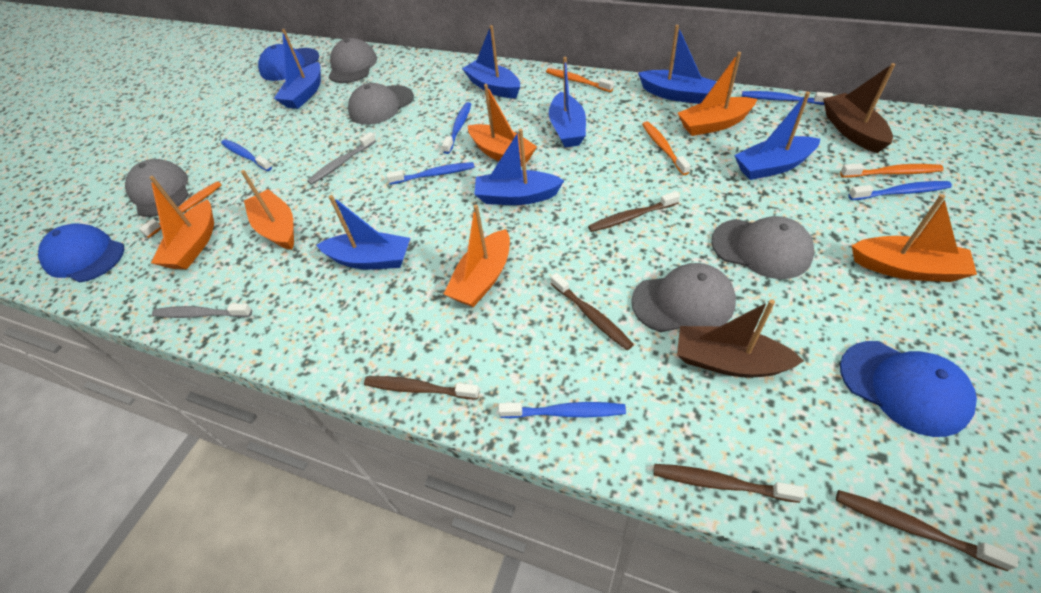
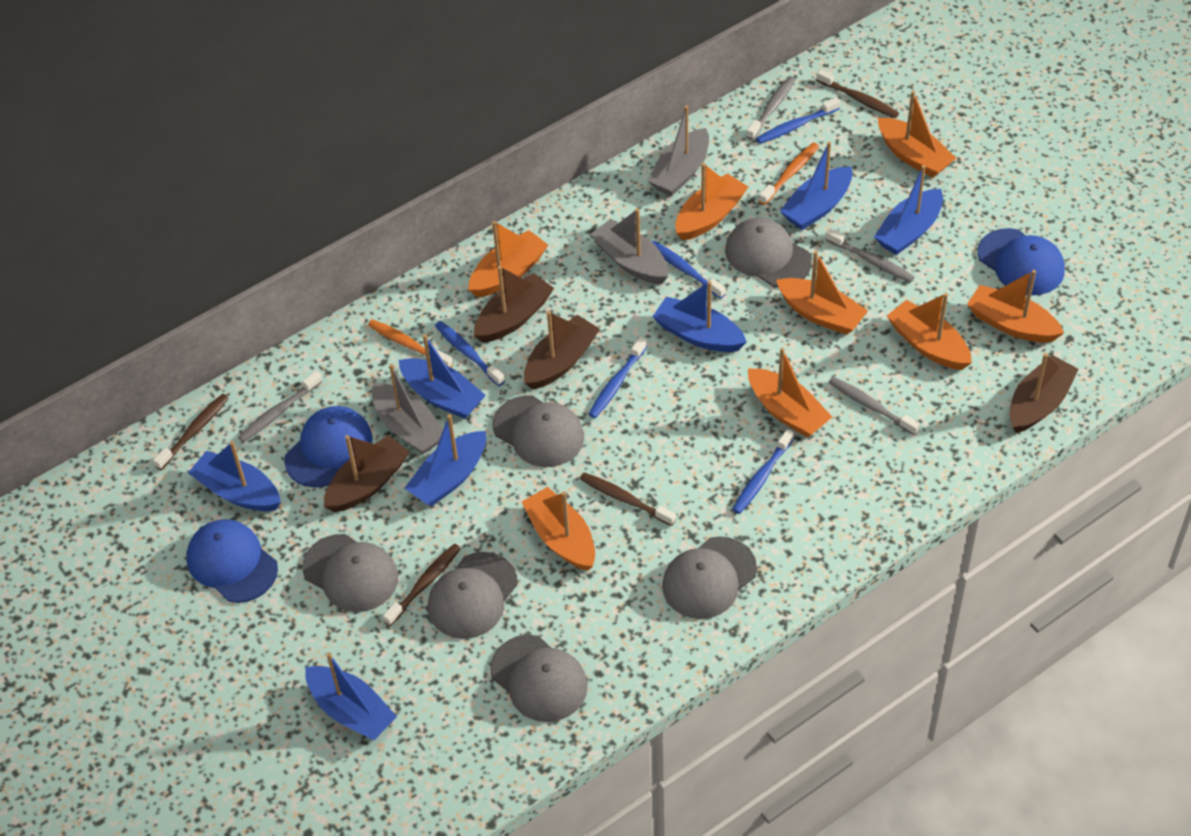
blue toothbrush: [221,139,272,171] [387,162,474,185] [442,102,471,154] [498,402,626,418] [742,91,833,105] [848,181,952,200] = 6 -> [435,321,505,386] [588,337,647,418] [651,241,726,299] [732,429,794,514] [756,97,840,144] = 5
brown boat: [677,299,804,377] [823,63,896,153] = 2 -> [324,435,410,512] [474,266,554,343] [524,311,600,389] [1010,353,1079,433] = 4
brown toothbrush: [364,376,479,400] [551,273,634,350] [588,191,680,232] [654,464,805,503] [836,490,1018,571] = 5 -> [153,394,229,470] [383,544,461,626] [580,472,676,526] [816,69,899,118] = 4
grey boat: none = 0 -> [372,364,443,454] [590,208,668,284] [648,105,709,196] = 3
grey cap: [125,159,189,217] [329,38,377,83] [348,83,414,125] [631,263,736,332] [711,216,814,279] = 5 -> [302,534,398,612] [428,552,518,639] [490,635,588,722] [493,396,584,467] [662,536,757,619] [725,218,812,287] = 6
grey toothbrush: [152,304,252,318] [307,132,376,185] = 2 -> [238,371,322,442] [746,76,795,140] [825,228,914,283] [828,377,920,436] = 4
orange boat: [149,176,214,269] [241,170,294,250] [444,205,510,307] [468,84,537,166] [678,52,757,136] [852,194,977,282] = 6 -> [468,221,548,297] [522,487,595,571] [675,163,748,240] [748,348,832,437] [776,251,868,335] [878,90,956,178] [887,293,972,370] [967,270,1064,343] = 8
orange toothbrush: [139,181,222,238] [546,68,614,92] [642,121,691,175] [840,163,944,178] = 4 -> [368,319,453,367] [759,142,819,205] = 2

